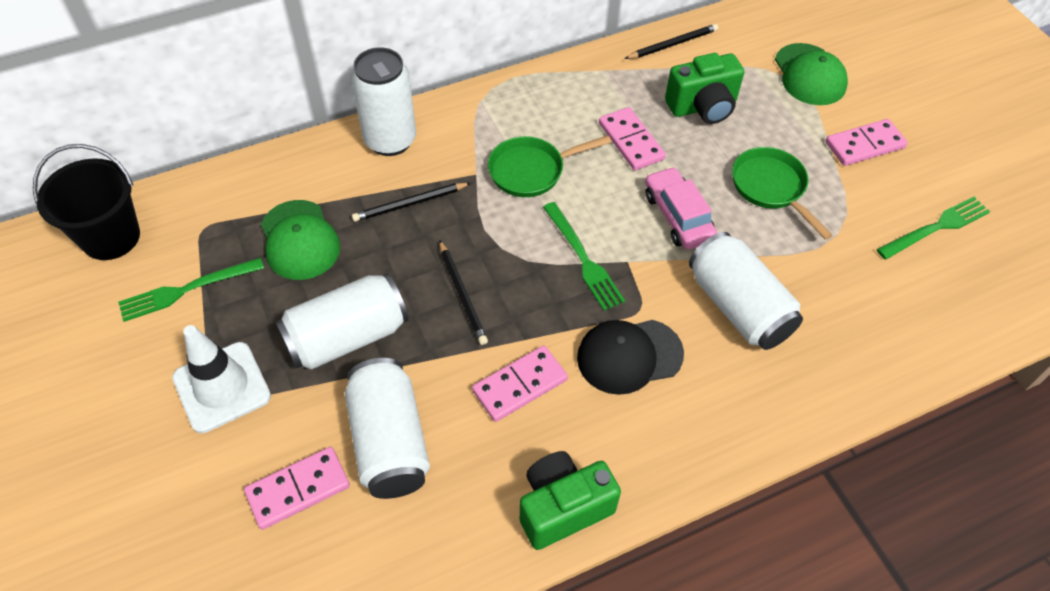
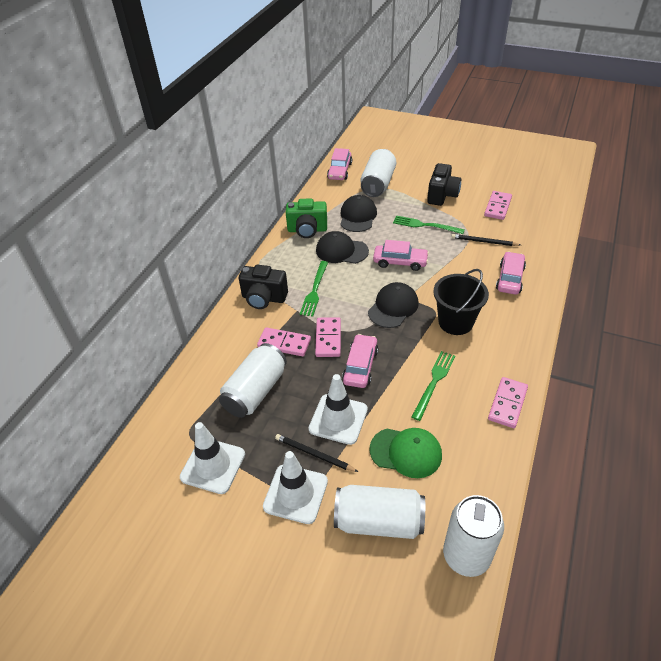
black camera: none = 0 -> [239,265,288,309] [427,163,461,206] = 2
black cap: [577,320,684,395] = 1 -> [316,231,369,264] [340,195,377,232] [368,282,419,328] = 3
black pencil: [352,183,471,222] [439,240,488,345] [624,24,718,59] = 3 -> [275,434,358,472] [452,234,521,246] = 2
green camera: [520,451,621,550] [665,53,744,124] = 2 -> [286,198,327,238] = 1
green cap: [261,200,340,280] [775,43,848,105] = 2 -> [370,428,442,478] = 1
green pan: [488,135,611,197] [732,147,833,240] = 2 -> none = 0
pink car: [645,167,717,250] = 1 -> [327,148,352,180] [342,334,378,388] [373,240,429,271] [496,252,526,295] = 4
white traffic cone: [172,325,271,433] = 1 -> [180,422,245,494] [263,451,328,524] [309,374,368,445] = 3

